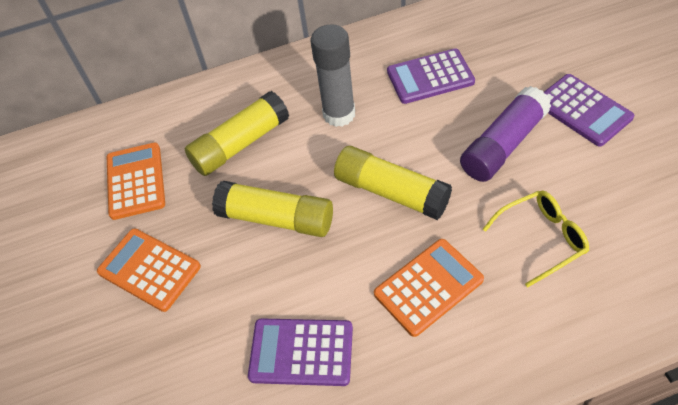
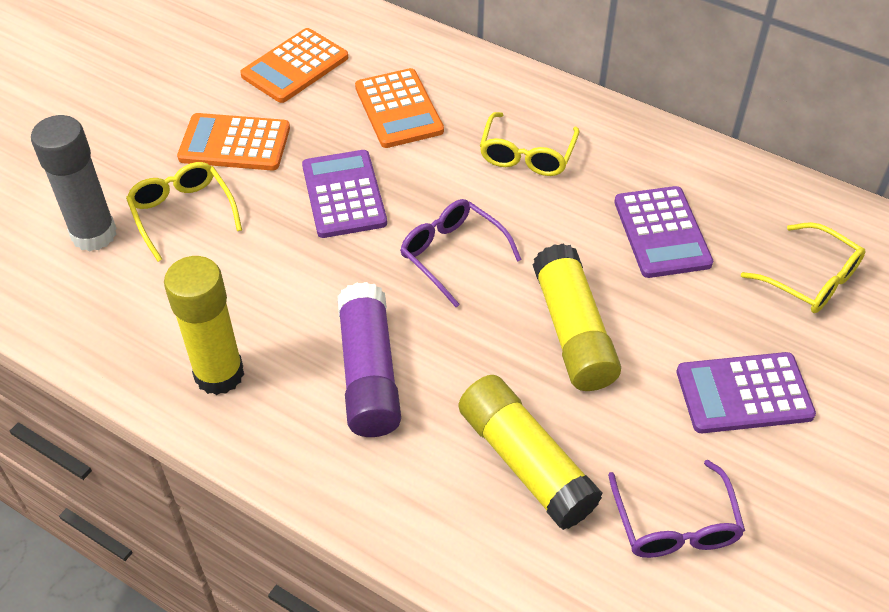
purple glasses: none = 0 -> [400,199,522,307] [608,460,745,558] = 2
yellow glasses: [483,190,589,288] = 1 -> [126,162,242,262] [480,112,580,176] [741,222,865,313] = 3

